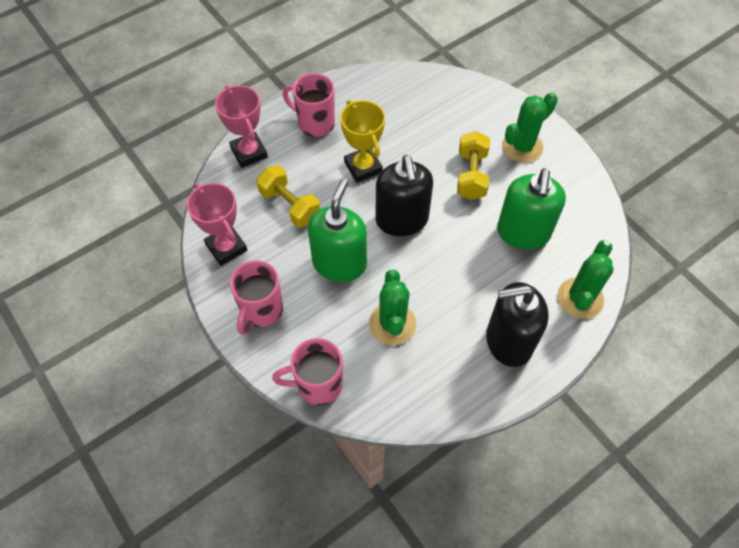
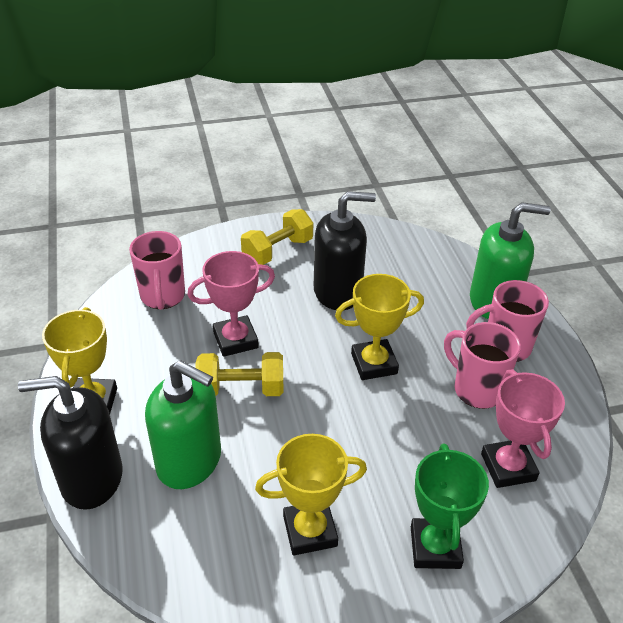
green cactus: [369,270,416,345] [502,92,558,163] [557,240,613,319] = 3 -> none = 0
green trophy: none = 0 -> [411,444,489,569] = 1
yellow trophy: [340,100,385,183] = 1 -> [42,307,117,414] [255,434,367,556] [335,274,424,380] = 3

